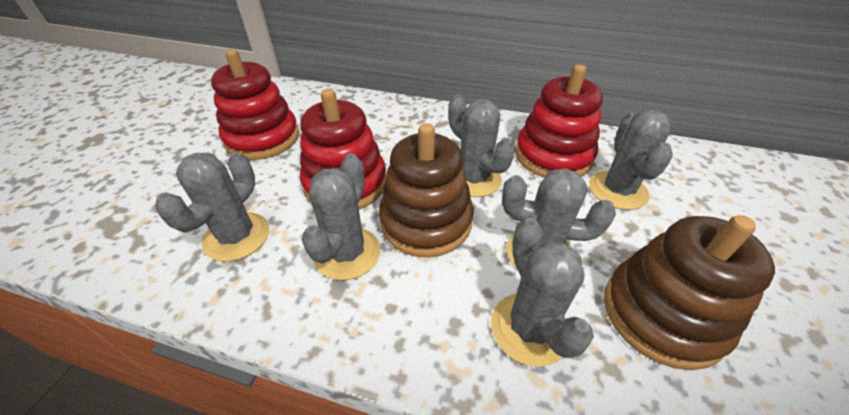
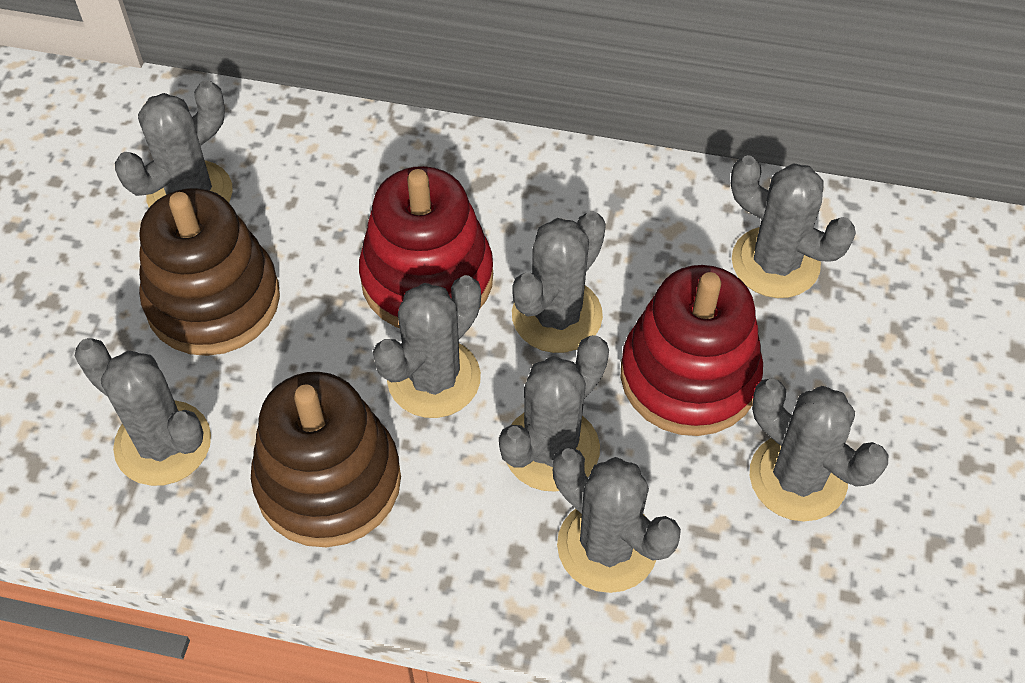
grey cactus: [155,152,269,262] [302,153,380,280] [448,95,515,197] [491,218,594,367] [502,168,616,269] [589,109,673,210] = 6 -> [75,338,211,486] [115,80,233,207] [373,275,481,418] [499,335,609,492] [512,211,606,353] [553,447,681,593] [731,155,856,298] [750,378,888,522] = 8
red stacking toy: [211,49,299,160] [300,89,386,209] [515,64,603,178] = 3 -> [359,166,493,328] [621,265,763,436] = 2

